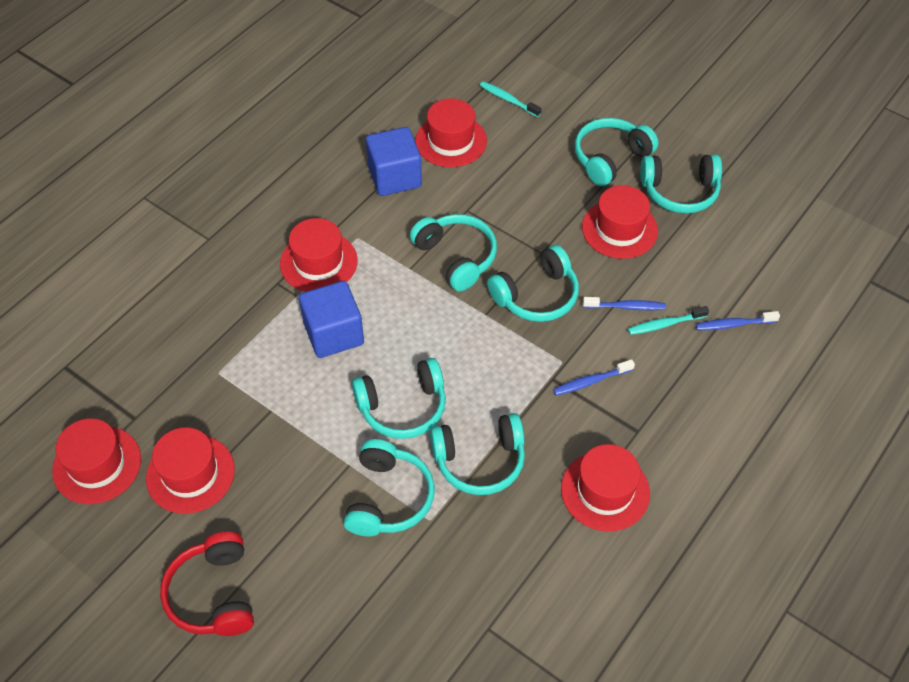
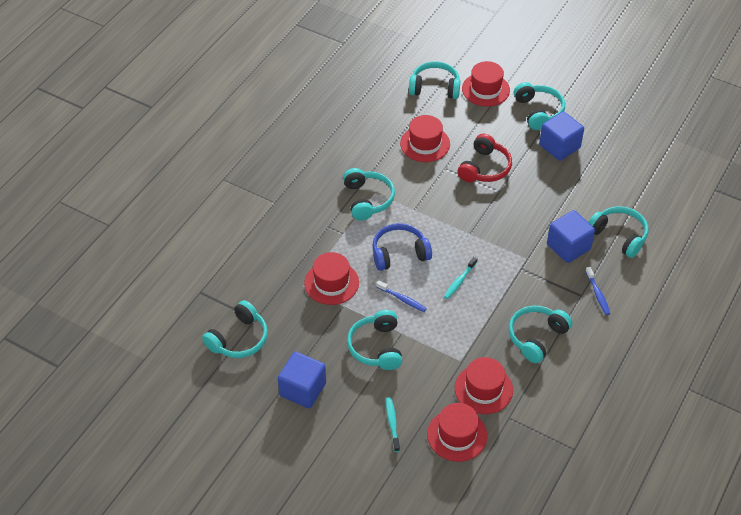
blue cube: [299,281,364,358] [366,127,422,196] = 2 -> [278,352,326,408] [539,111,584,161] [547,210,595,263] = 3
blue headphones: none = 0 -> [372,223,432,271] = 1
blue toothbrush: [553,359,635,396] [583,297,666,310] [696,311,780,330] = 3 -> [376,280,427,312] [585,267,610,315] = 2
red hat: [52,418,141,504] [146,427,235,514] [280,218,358,292] [415,98,487,167] [561,444,650,532] [582,185,658,259] = 6 -> [304,252,359,305] [400,115,450,162] [427,403,487,462] [455,357,513,414] [462,61,510,106] = 5

